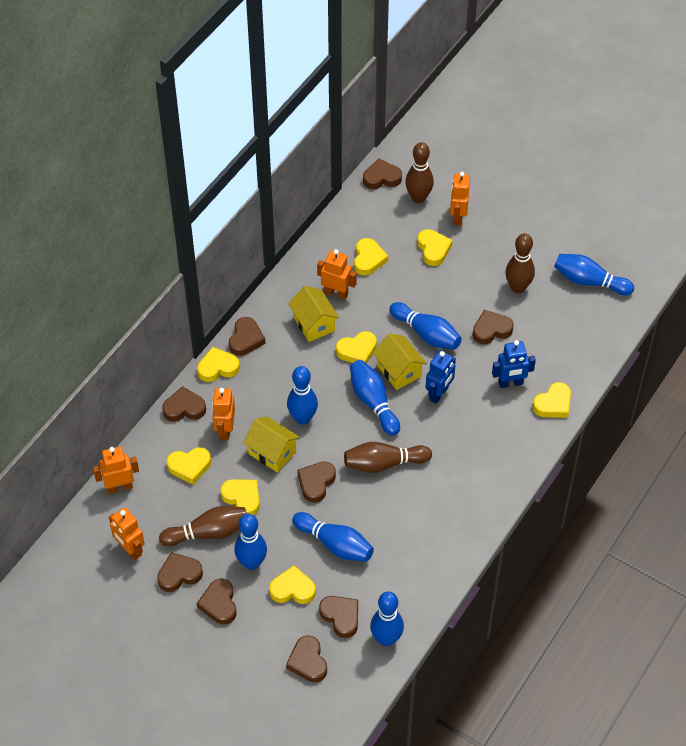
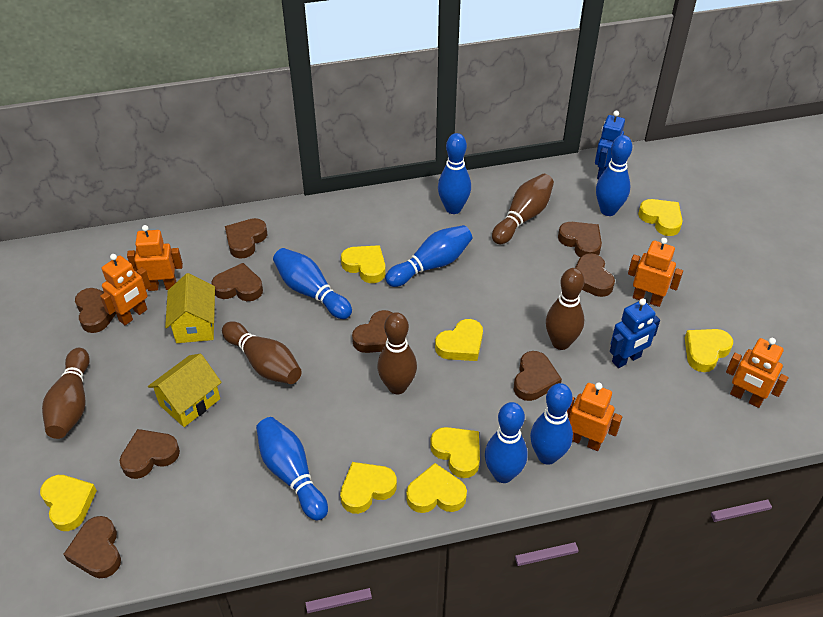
brown bowling pin: [159,506,247,547] [344,442,432,473] [405,142,434,203] [505,233,535,293] = 4 -> [42,348,90,439] [222,321,302,384] [377,312,417,394] [492,174,554,245] [546,268,585,350] = 5
yellow house: [243,416,300,472] [288,286,339,342] [373,334,427,390] = 3 -> [148,354,222,427] [165,273,215,343] = 2

